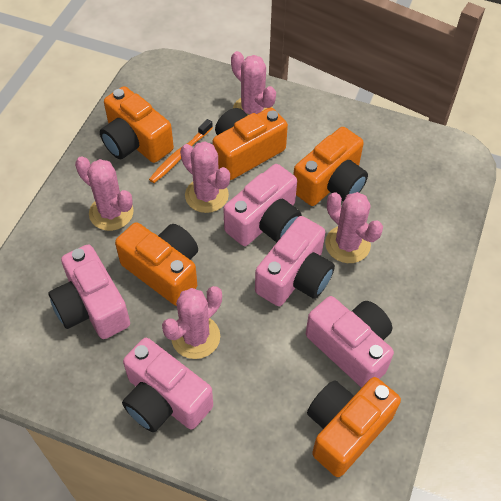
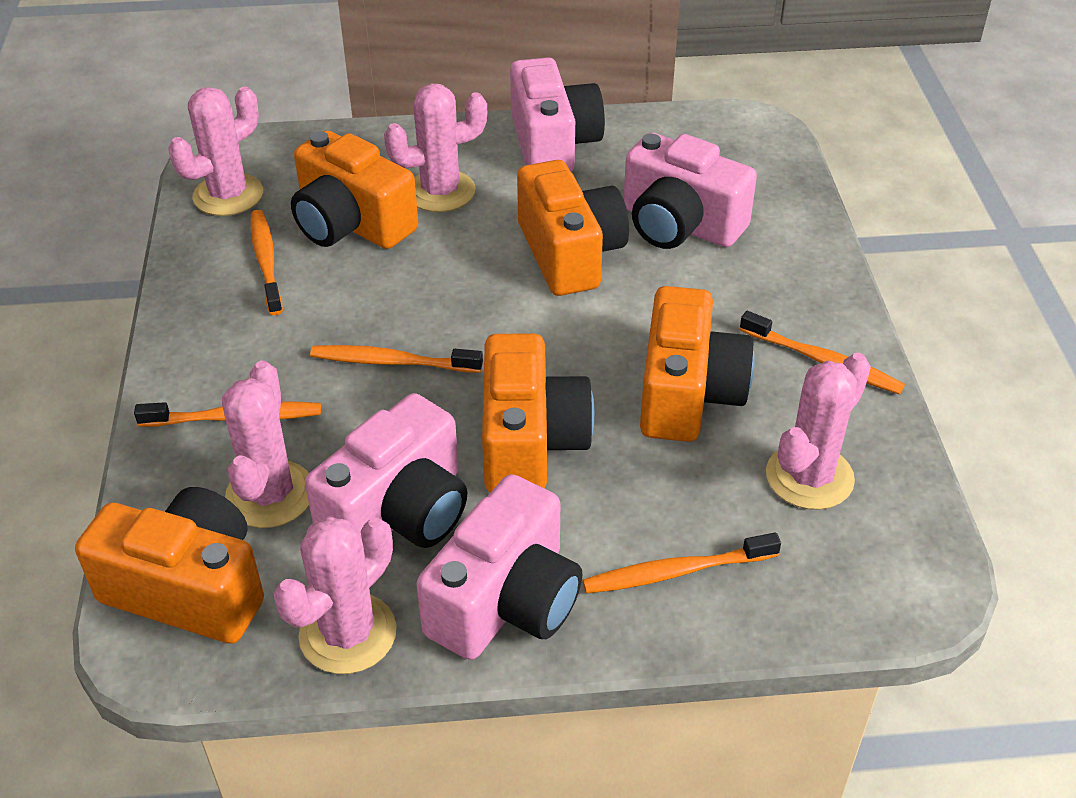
orange toothbrush: [149,119,213,183] = 1 -> [134,401,321,427] [251,210,283,315] [310,345,483,373] [582,533,781,594] [740,311,905,394] = 5
pink camera: [48,244,130,339] [122,338,213,432] [224,164,302,246] [255,216,335,306] [306,296,394,388] = 5 -> [305,393,467,548] [416,474,582,660] [510,57,605,172] [624,133,757,249] = 4

